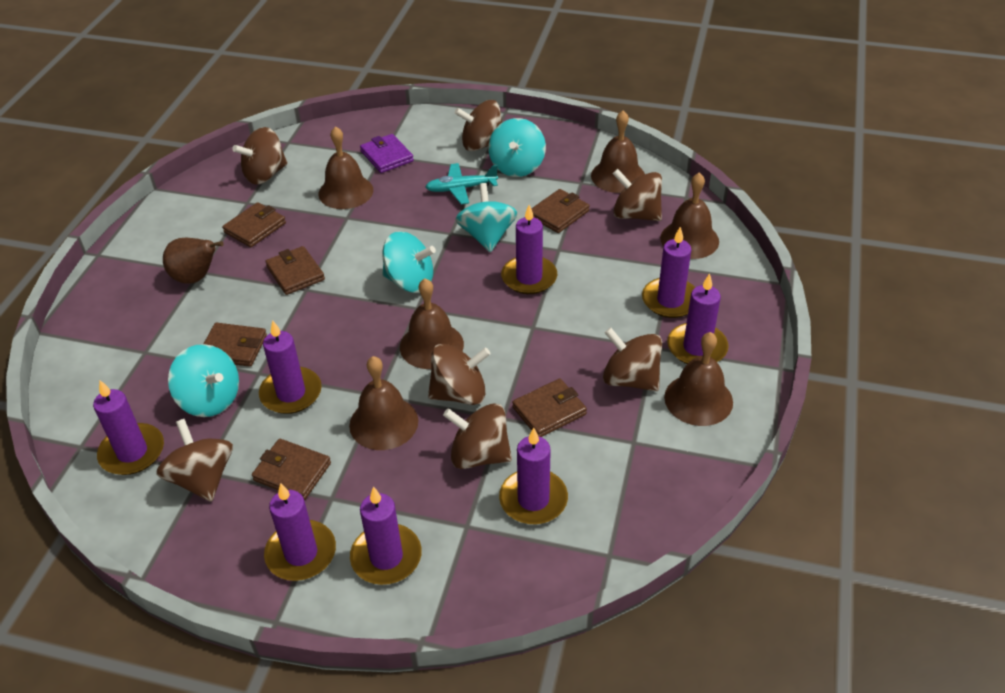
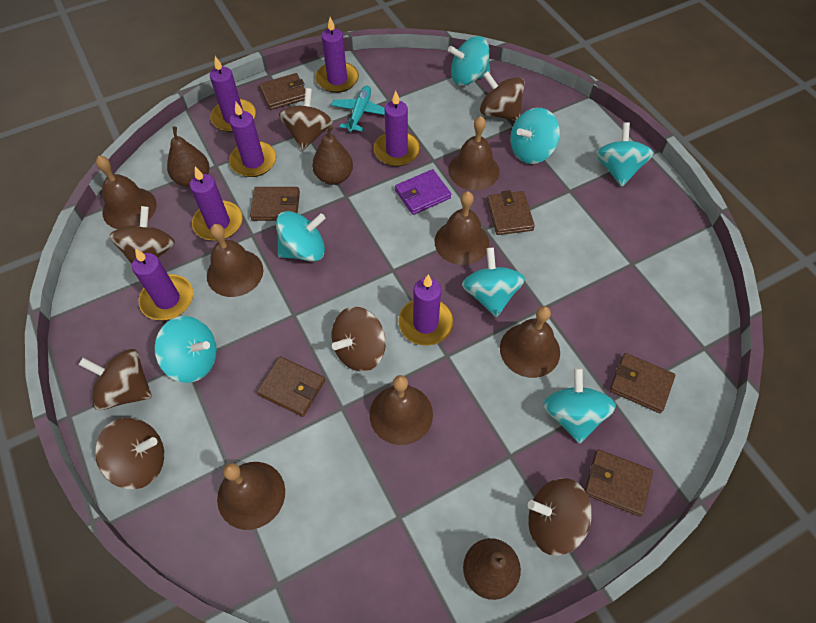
brown bell: [319,126,373,209] [349,356,418,450] [400,278,464,369] [591,110,645,193] [660,172,719,259] [664,332,733,426] = 6 -> [96,156,157,229] [207,224,263,297] [217,462,285,530] [370,375,433,445] [435,191,489,265] [448,116,499,190] [500,306,560,378] = 7
brown pear: [163,238,224,284] = 1 -> [167,126,209,187] [312,125,353,185] [463,538,521,600] = 3
purple candle: [93,380,164,475] [259,320,322,414] [264,483,336,581] [350,487,422,585] [499,428,568,524] [501,205,558,294] [642,227,695,318] [667,273,729,364] = 8 -> [132,248,193,320] [190,167,243,241] [210,56,256,132] [229,102,276,177] [315,17,359,93] [374,91,420,166] [398,275,453,346] = 7
turquoise spinning top: [168,344,239,417] [382,231,436,293] [455,183,518,252] [488,118,546,177] = 4 -> [154,316,217,383] [276,211,326,262] [448,36,490,86] [462,247,525,317] [510,108,560,164] [543,367,616,444] [595,122,654,187] = 7

